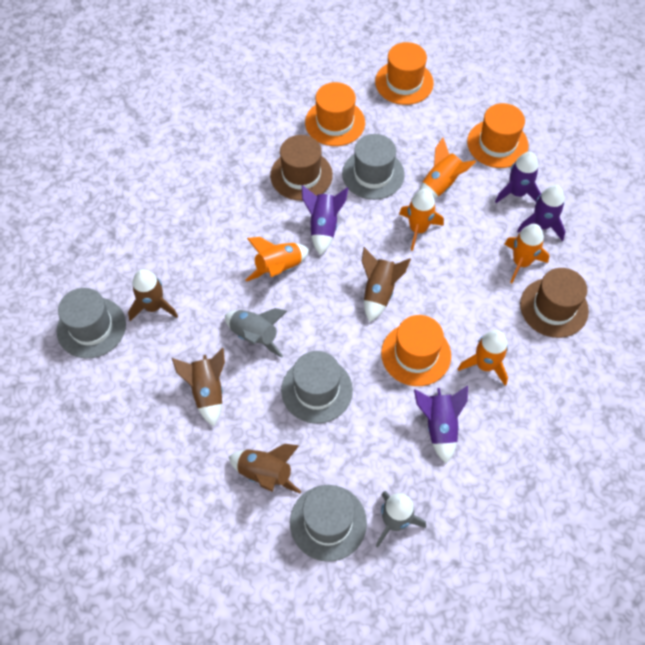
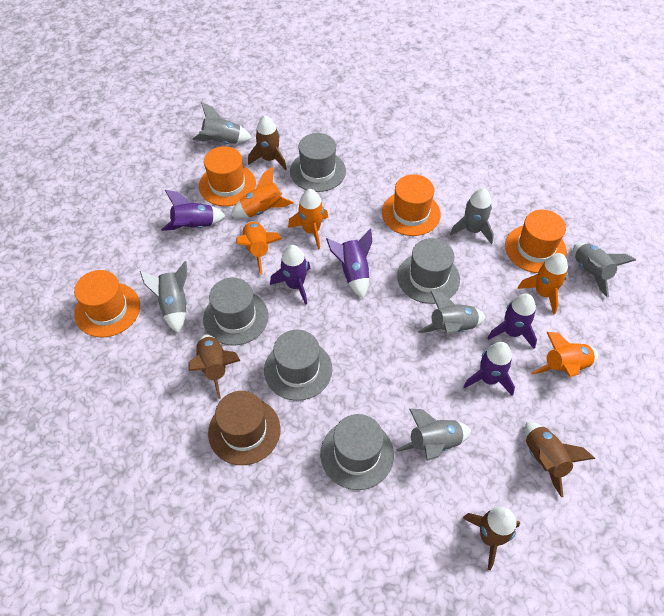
brown hat: [270,135,333,201] [520,268,589,338] = 2 -> [208,391,281,465] = 1
grey hat: [57,288,126,358] [281,351,353,424] [290,485,367,562] [342,134,405,200] = 4 -> [203,278,268,346] [264,330,332,401] [290,133,346,192] [320,414,394,490] [397,238,460,304] = 5
grey rocket: [225,308,287,358] [376,491,426,548] = 2 -> [140,261,188,333] [193,102,252,144] [396,409,471,461] [418,291,486,334] [450,188,494,244] [573,243,636,298] = 6
purple rocket: [302,185,348,256] [414,386,468,464] [495,152,541,203] [517,185,566,241] = 4 -> [161,190,226,231] [270,245,311,305] [326,229,372,298] [463,342,515,396] [488,293,537,349] = 5

